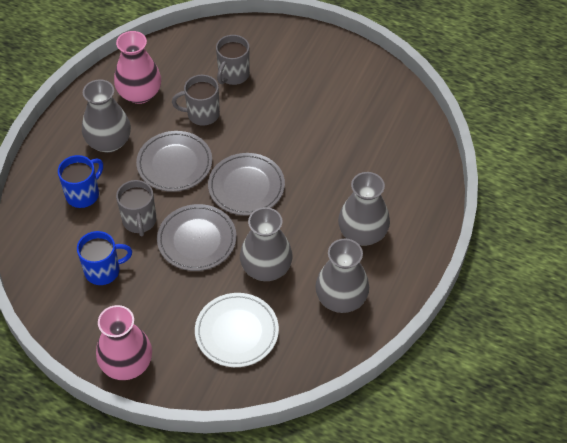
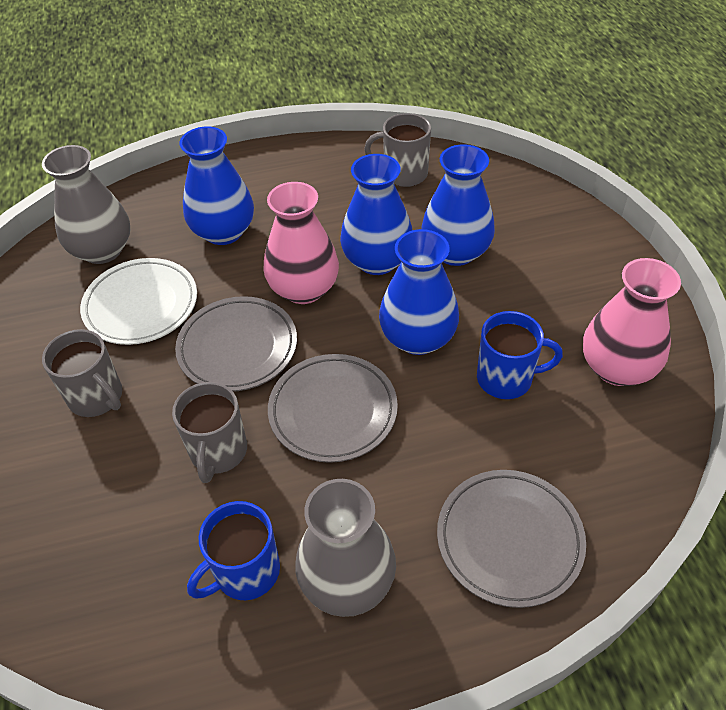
blue vase: none = 0 -> [179,126,254,245] [340,154,412,275] [379,229,459,355] [421,144,495,266] = 4
grey vase: [82,80,131,153] [240,207,293,281] [315,239,369,313] [338,172,390,246] = 4 -> [42,145,130,264] [295,479,396,617] = 2

